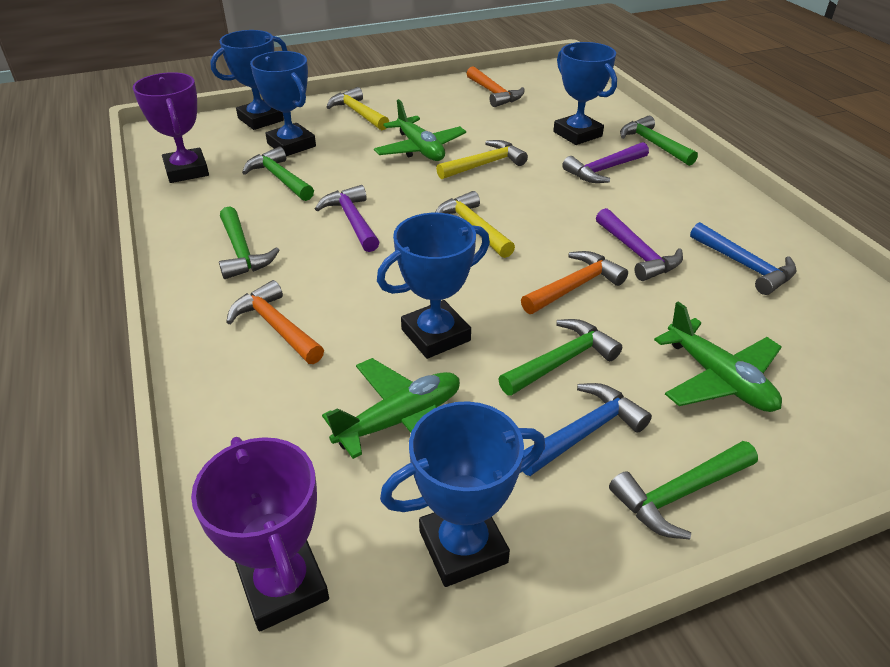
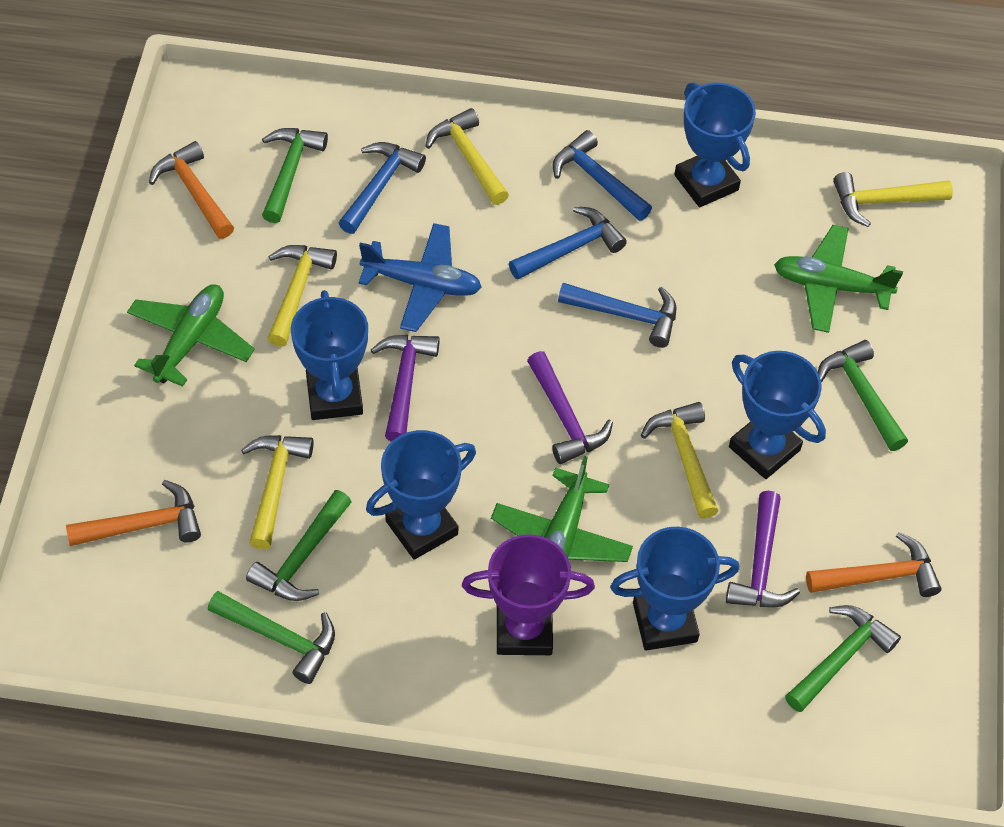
blue hammer: [523,383,652,476] [690,222,797,295] = 2 -> [339,142,426,234] [509,206,627,279] [553,130,652,221] [558,283,676,348] = 4
blue plane: none = 0 -> [359,223,482,332] = 1
purple trophy: [133,72,209,183] [191,437,329,631] = 2 -> [462,534,595,655] = 1
yellow hammer: [327,87,389,130] [435,191,515,258] [436,140,528,179] = 3 -> [241,435,314,549] [267,245,337,347] [425,108,509,205] [641,402,718,519] [833,172,953,227] = 5

